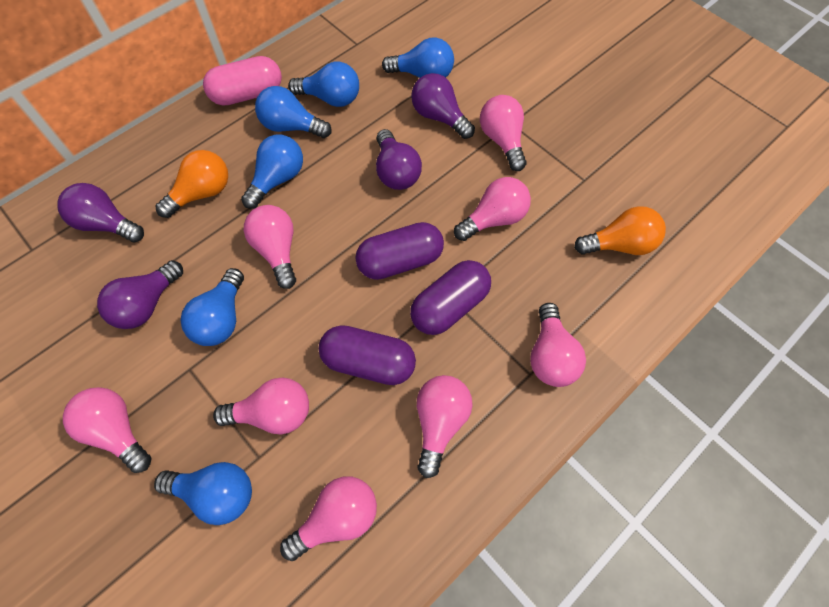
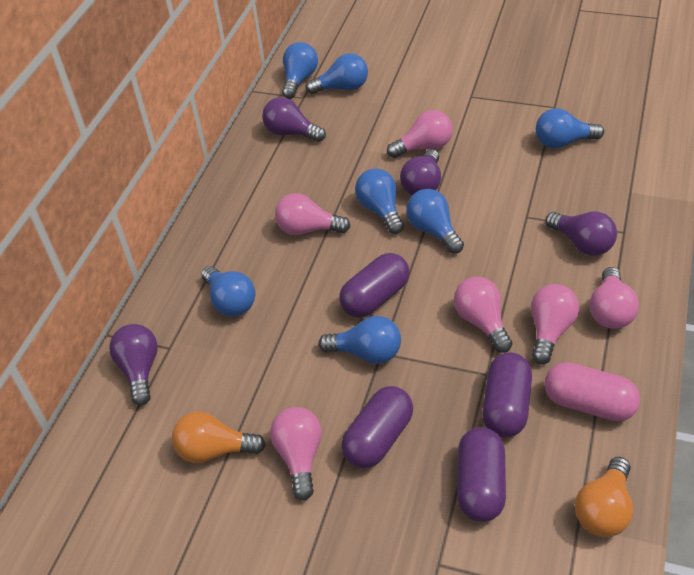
blue light bulb: [154,462,252,525] [181,268,244,346] [241,135,303,209] [255,86,332,138] [288,62,359,107] [382,37,454,78] = 6 -> [201,266,255,316] [282,42,318,99] [306,53,368,94] [318,316,401,364] [355,169,404,234] [406,189,464,254] [536,108,604,148] = 7
pink light bulb: [63,387,152,473] [213,377,309,435] [244,205,296,289] [280,476,377,561] [417,375,473,478] [454,177,531,241] [480,95,527,171] [530,303,586,387] = 8 -> [270,407,322,501] [275,193,351,235] [387,110,453,158] [454,277,512,353] [531,284,579,364] [590,267,639,329] = 6
purple capsule: [319,325,416,385] [355,222,444,280] [410,260,491,335] = 3 -> [339,253,409,318] [341,386,413,468] [457,427,506,522] [482,352,532,438] = 4

